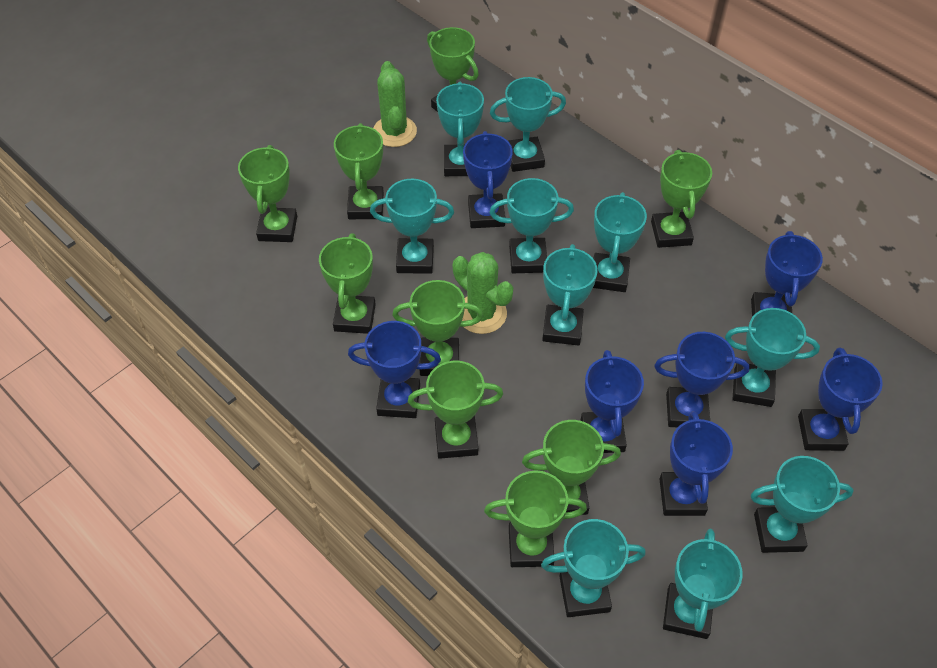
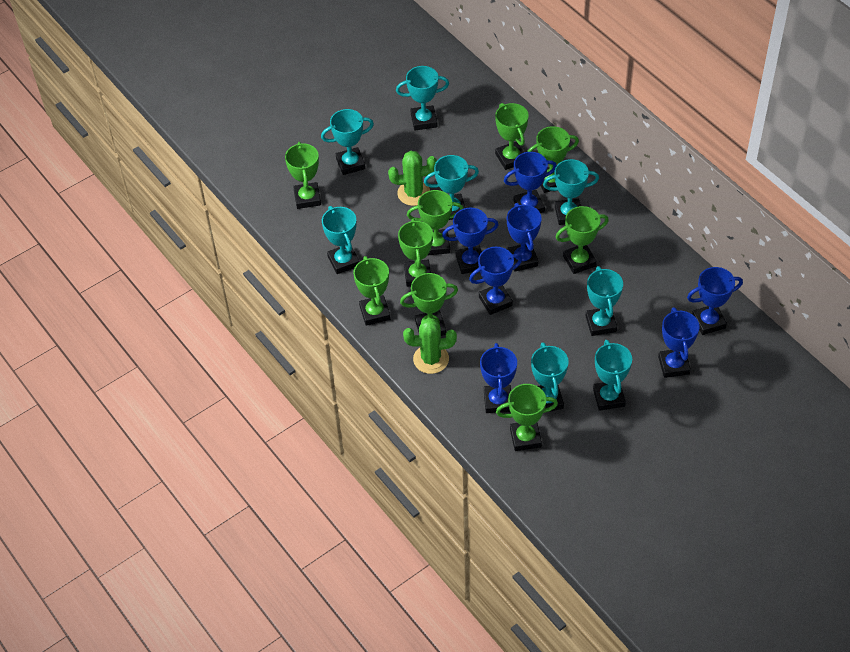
turquoise trophy: [370,179,454,274] [436,82,484,176] [490,77,566,172] [490,178,574,273] [541,519,646,617] [542,244,598,346] [593,192,647,292] [663,529,743,639] [725,308,820,407] [751,456,854,553] = 10 -> [321,109,374,175] [322,206,359,274] [396,66,449,130] [424,155,479,220] [531,343,569,412] [543,159,599,225] [586,266,623,336] [593,340,632,411] = 8

